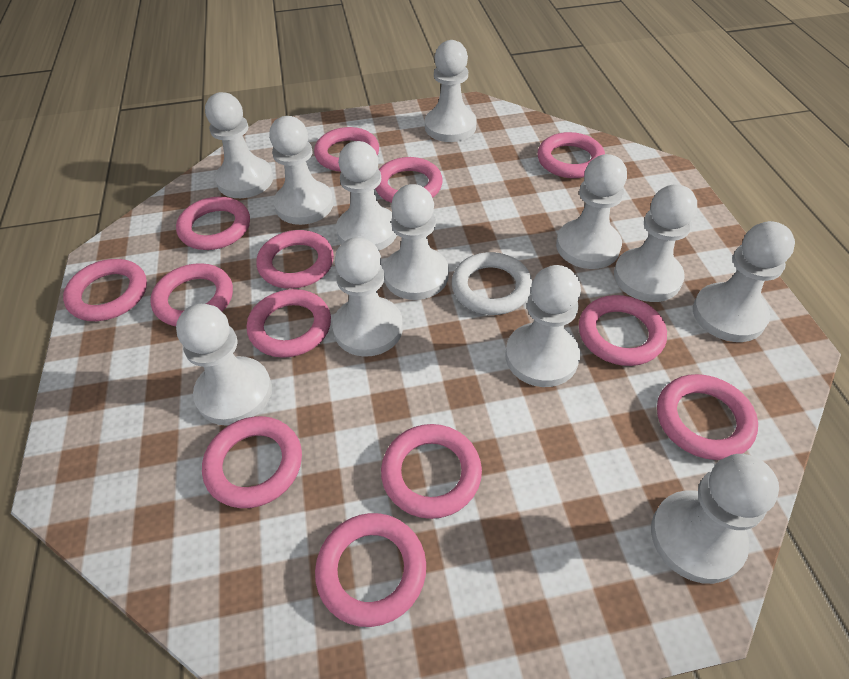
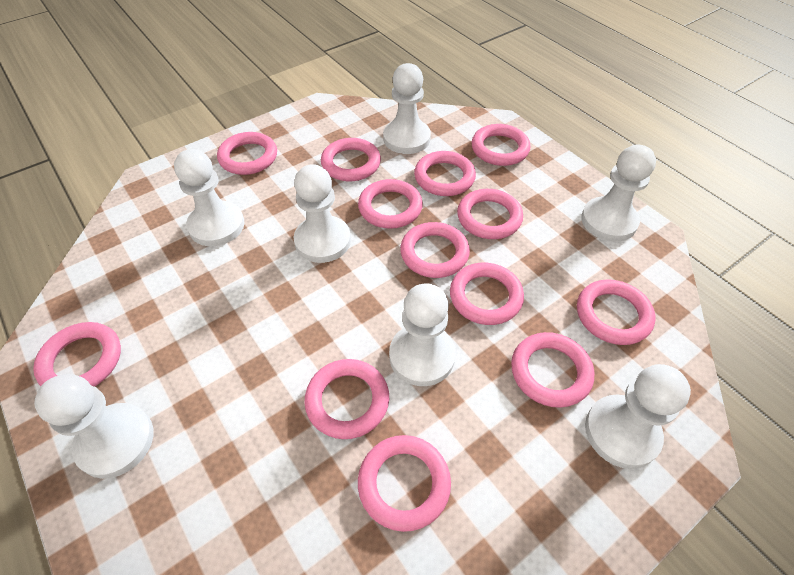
white pawn: [176,304,272,426] [205,92,273,198] [269,116,333,225] [332,237,403,357] [336,141,397,250] [383,184,449,300] [425,40,477,142] [505,265,581,387] [556,154,627,269] [614,184,697,302] [651,454,779,584] [693,221,795,342] = 12 -> [34,374,154,479] [174,149,245,246] [294,164,351,263] [383,63,431,154] [389,284,456,386] [581,145,656,242] [585,364,691,469] = 7
white ring: [452,252,532,315] = 1 -> none = 0

